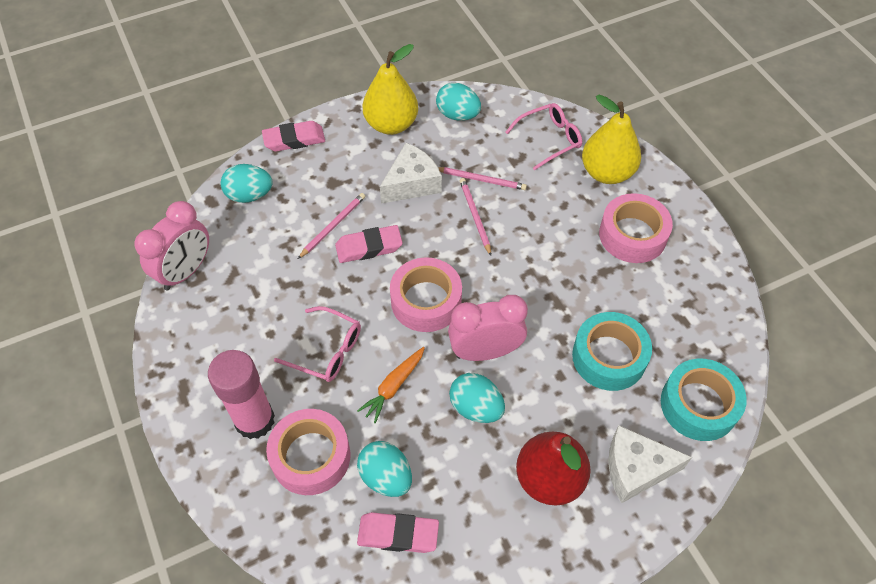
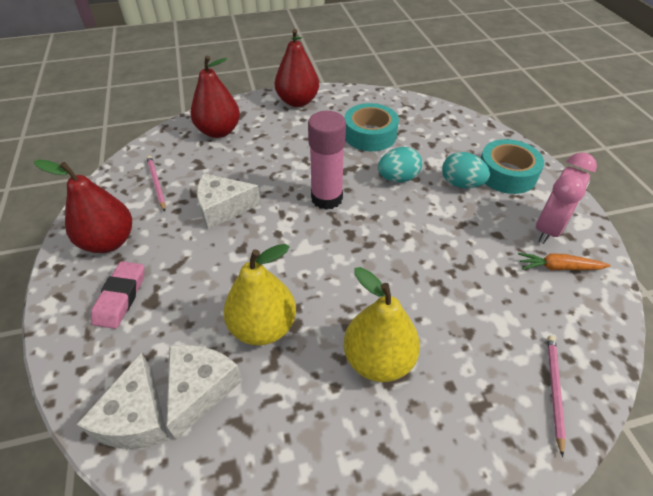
pink clock: [135,201,209,290] [448,295,528,361] = 2 -> [536,152,597,244] = 1
pink eraser: [262,121,325,152] [335,225,403,263] [357,512,439,553] = 3 -> [91,261,144,329] = 1
pink glasses: [274,306,361,382] [506,103,582,170] = 2 -> none = 0
pink pencil: [298,193,365,259] [438,167,527,190] [460,178,491,256] = 3 -> [147,156,166,212] [547,335,566,457] = 2
pink tape: [266,409,350,495] [390,257,462,332] [599,193,673,263] = 3 -> none = 0
red pear: [516,432,591,506] = 1 -> [34,159,132,253] [191,56,240,138] [275,29,319,107] = 3
turquoise egg: [221,164,273,203] [357,441,412,497] [436,83,481,121] [449,373,505,423] = 4 -> [378,147,422,182] [442,152,490,188] = 2
white cheese: [380,143,442,204] [608,425,692,503] = 2 -> [77,353,169,449] [166,345,242,439] [197,174,261,229] = 3

